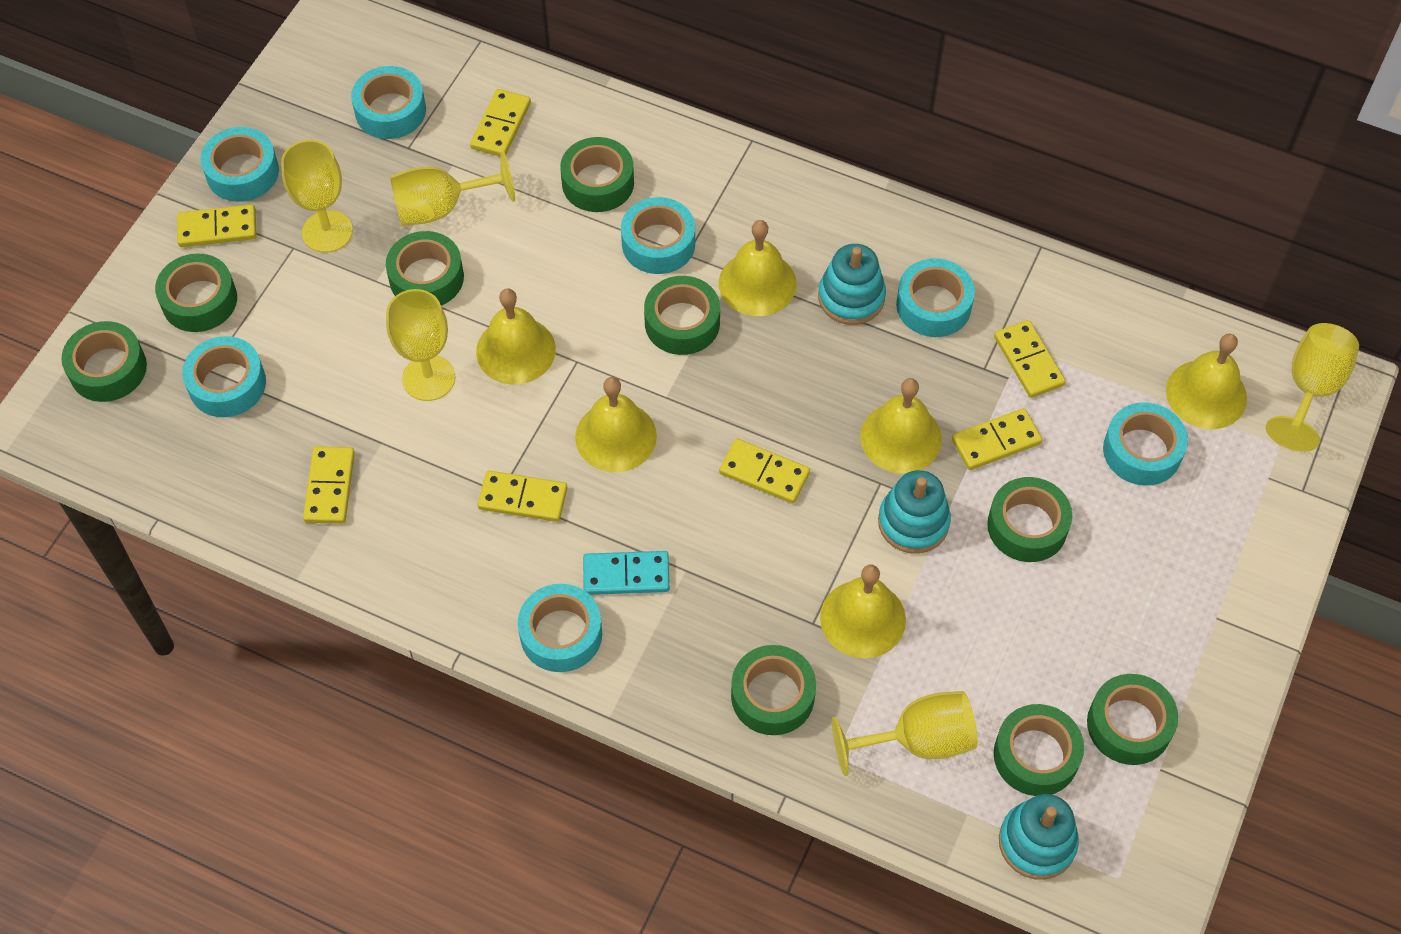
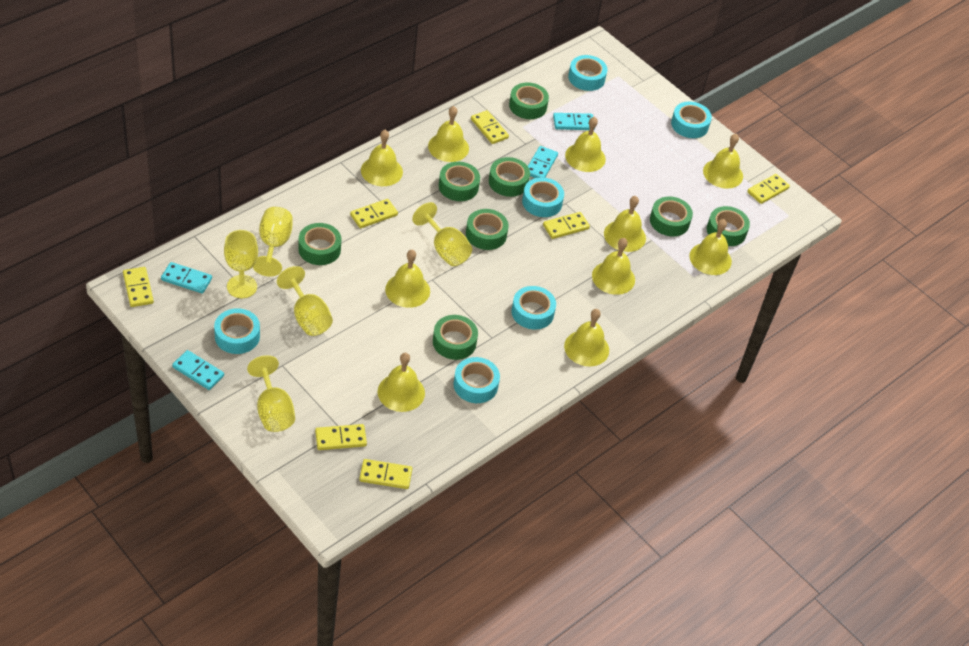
green tape: [61,321,147,402] [155,253,237,332] [386,231,464,306] [560,137,634,212] [644,276,720,355] [731,645,816,735] [987,477,1072,562] [994,704,1084,796] [1087,674,1178,765] = 9 -> [298,223,341,265] [433,315,478,360] [439,162,480,201] [466,209,509,250] [489,157,530,197] [509,82,549,119] [650,196,693,237] [707,206,750,246] = 8
turquoise domino: [583,551,670,595] = 1 -> [161,262,212,294] [172,350,224,390] [528,146,558,178] [553,113,595,130] = 4
turquoise stacking toy: [818,244,886,325] [878,470,951,554] [999,794,1079,880] = 3 -> none = 0
turquoise tape: [182,336,266,417] [200,127,279,202] [351,66,426,139] [518,584,602,672] [621,197,695,274] [896,258,975,337] [1103,402,1188,485] = 7 -> [214,308,260,354] [453,357,500,403] [511,286,556,330] [522,177,564,217] [568,55,607,91] [671,101,712,138] = 6
yellow bell: [476,288,556,384] [575,377,657,472] [719,220,797,316] [820,565,906,658] [860,378,942,474] [1166,334,1247,429] = 6 -> [361,130,403,186] [378,353,425,412] [385,250,430,308] [428,106,469,162] [564,309,609,366] [565,116,606,172] [592,238,635,295] [604,196,646,252] [689,219,732,275] [703,134,743,189] = 10

